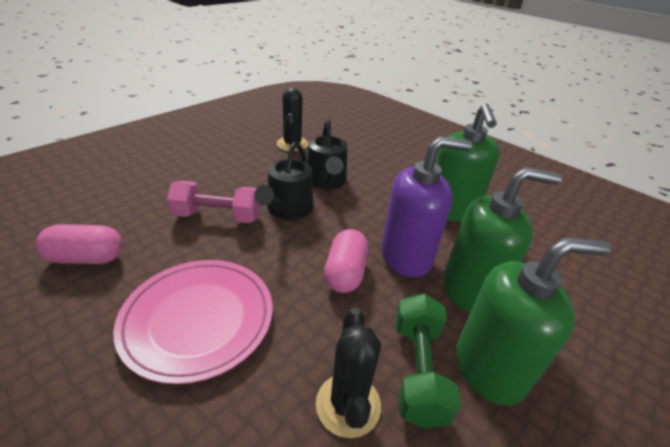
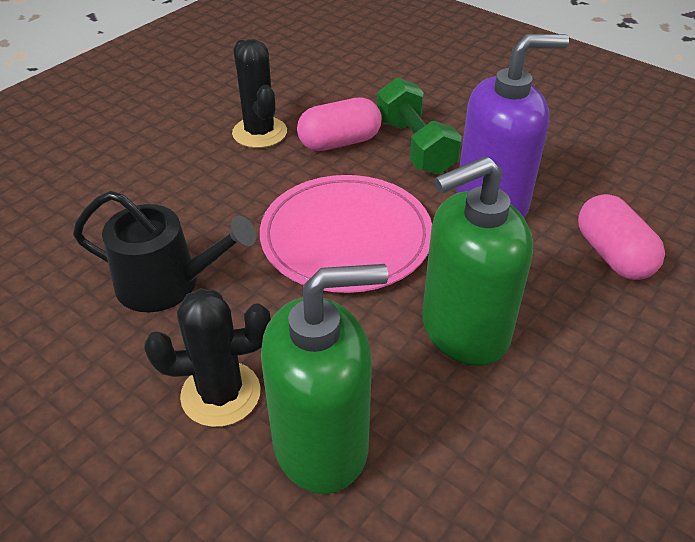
black watering can: [254,142,314,220] [307,119,347,189] = 2 -> [73,191,256,312] = 1
green soap dispenser: [436,104,500,222] [443,167,562,313] [456,237,611,406] = 3 -> [261,264,388,494] [422,156,533,366] = 2
pink dumbbell: [167,181,260,223] = 1 -> none = 0

